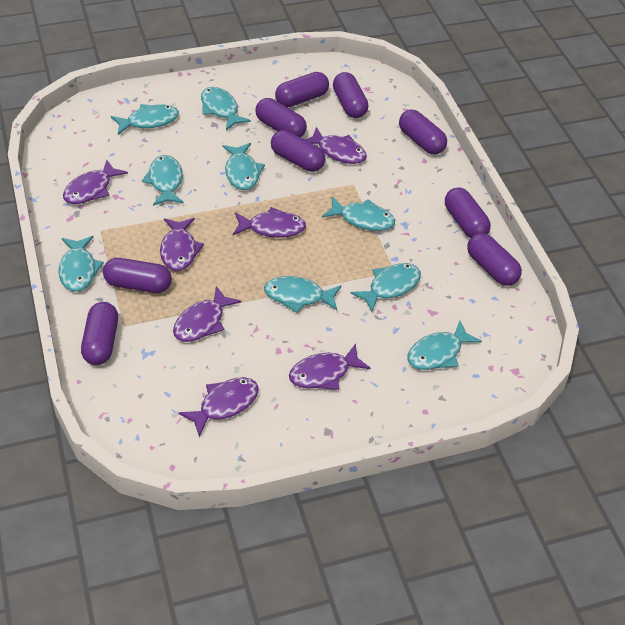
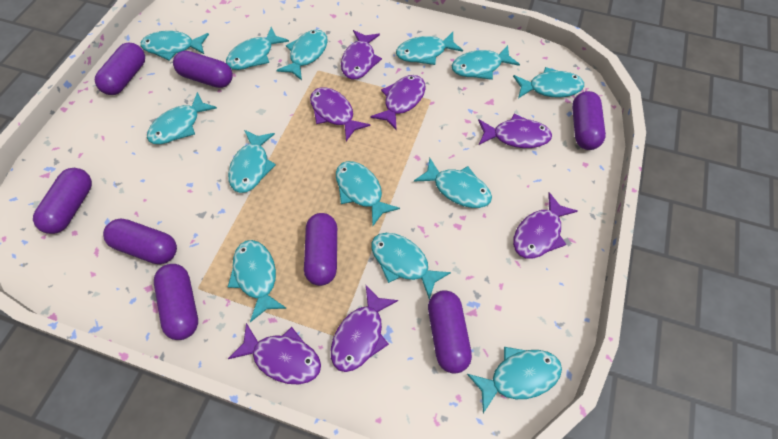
purple capsule: [81,302,118,365] [103,258,172,293] [256,98,307,137] [271,130,325,172] [275,72,329,107] [333,72,369,118] [399,110,447,154] [445,187,491,238] [467,233,522,286] = 9 -> [33,168,92,234] [95,42,145,95] [103,219,177,264] [154,264,198,340] [173,51,233,88] [304,213,337,286] [428,290,472,374] [572,91,606,150] = 8
turquoise fish: [58,236,104,292] [111,104,179,135] [142,155,184,206] [201,87,251,130] [222,143,265,190] [264,276,342,313] [322,197,395,231] [351,263,421,312] [407,321,482,370] = 9 -> [141,31,209,61] [147,92,217,144] [226,27,289,70] [228,130,276,193] [228,240,287,322] [276,30,328,80] [336,161,400,226] [371,233,451,300] [396,32,463,65] [414,158,492,208] [452,45,520,80] [467,347,562,413] [513,67,584,98] = 13

